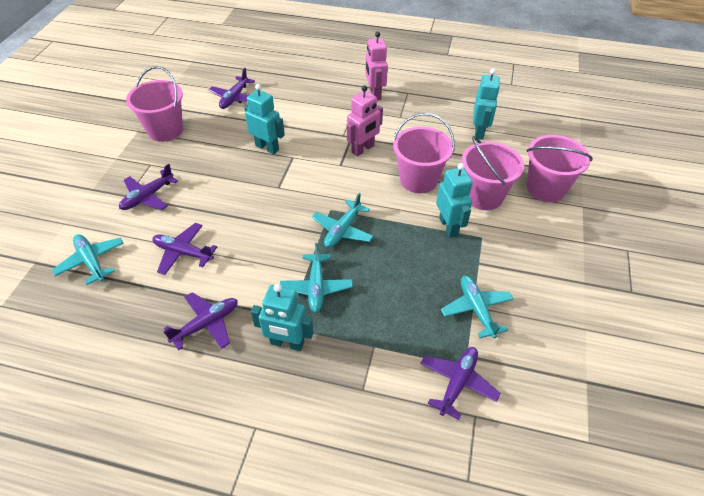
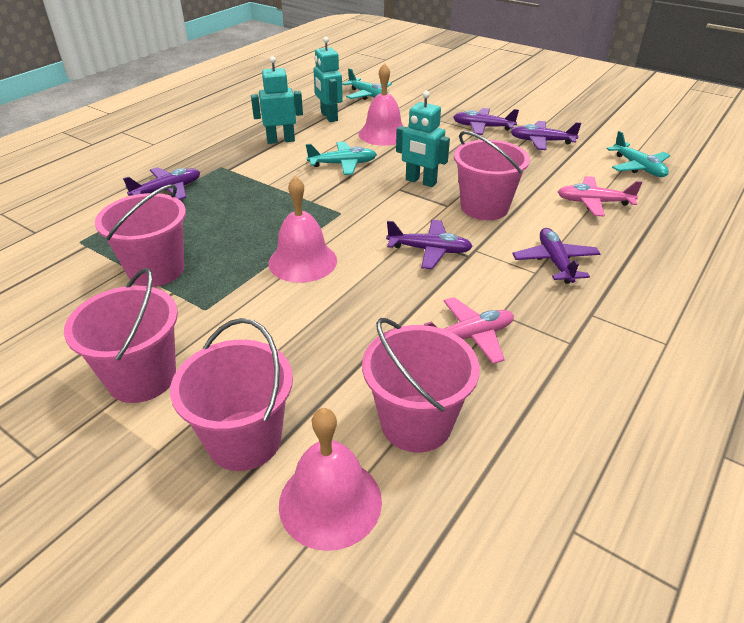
pink bell: none = 0 -> [269,176,337,283] [279,408,382,551] [359,63,404,146] = 3
pink bucket: [126,66,183,142] [393,113,455,193] [461,136,524,210] [527,135,593,202] = 4 -> [64,268,178,403] [95,184,186,287] [170,318,293,471] [362,318,480,452] [454,131,530,220] = 5
pink plane: none = 0 -> [424,297,514,364] [558,176,642,217] = 2
pink robot: [347,85,383,157] [365,32,388,100] = 2 -> none = 0
turquoise plane: [52,234,124,285] [280,243,353,313] [312,193,374,248] [441,276,513,338] = 4 -> [306,142,377,175] [342,68,392,100] [607,131,670,177] = 3
turquoise robot: [244,84,285,154] [251,284,314,351] [436,163,473,238] [473,68,500,140] = 4 -> [251,56,303,144] [313,37,343,122] [396,91,450,187] = 3

